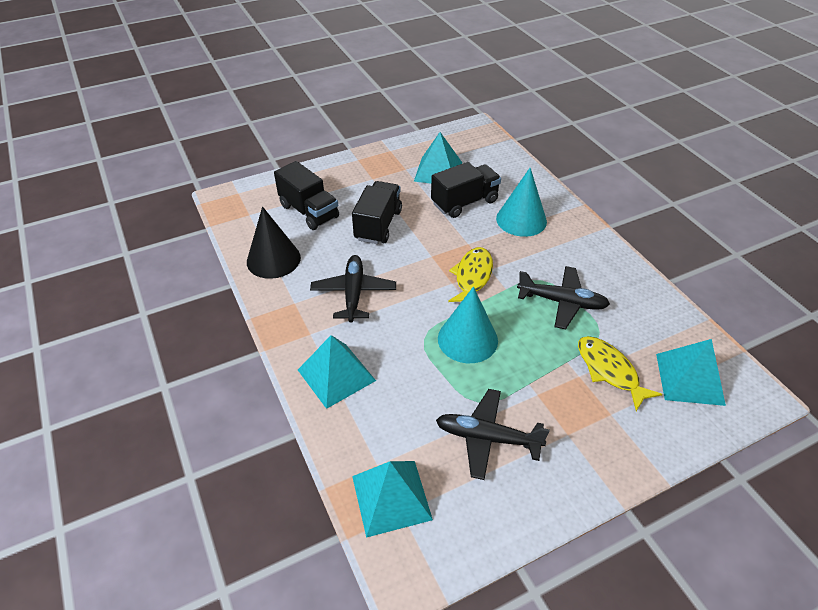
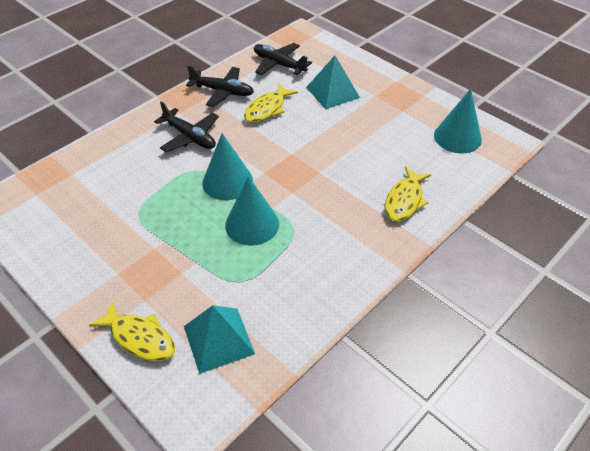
black cone: [247,207,301,279] = 1 -> none = 0
black truck: [274,161,339,230] [352,181,402,244] [431,162,501,218] = 3 -> none = 0
turquoise cone: [438,287,498,363] [496,168,547,237] = 2 -> [202,133,253,200] [225,176,279,246] [434,89,482,153] = 3
turquoise pyramid: [298,335,376,409] [352,461,433,538] [414,132,462,184] [656,339,726,406] = 4 -> [184,305,255,374] [306,56,360,109] = 2
yellow fish: [448,247,493,302] [578,336,662,411] = 2 -> [89,301,175,361] [244,84,298,123] [385,166,431,222] = 3

